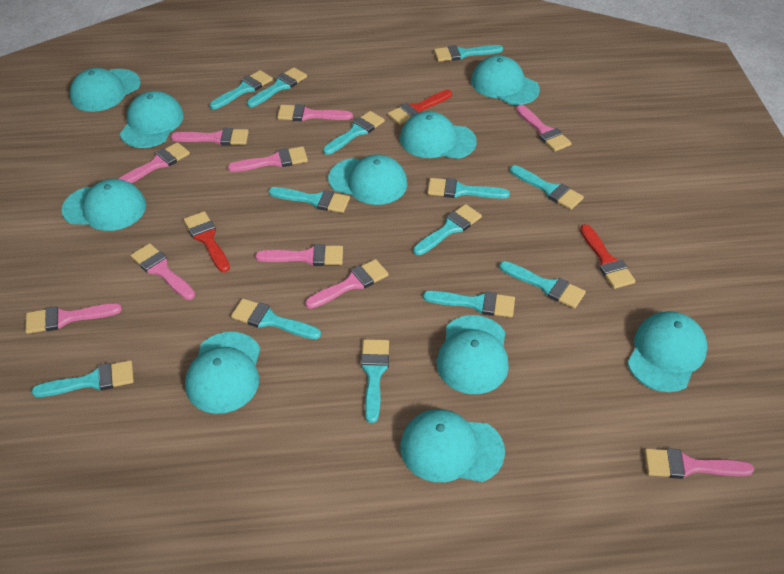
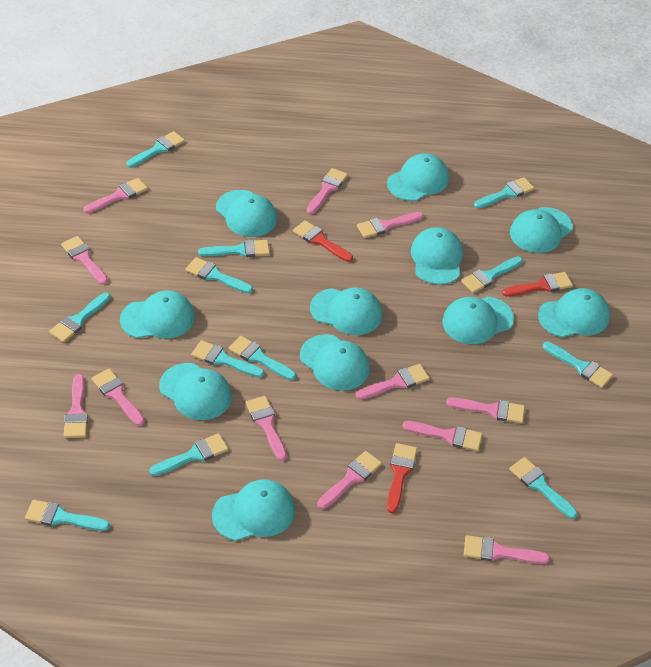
pink brush: [25,303,122,334] [119,142,190,183] [131,243,195,300] [171,128,249,146] [228,146,308,172] [255,244,343,266] [277,104,353,121] [305,259,389,309] [516,105,572,152] [645,448,754,479] = 10 -> [61,236,108,285] [64,374,88,438] [83,178,148,213] [92,369,145,426] [246,396,287,461] [307,168,348,214] [317,451,382,509] [356,364,430,400] [357,212,424,238] [402,421,482,451] [446,397,525,423] [464,535,550,564] = 12
turquoise brush: [32,360,134,397] [210,70,273,109] [231,299,321,339] [247,67,307,107] [269,187,350,213] [323,111,385,155] [361,339,389,423] [413,204,482,255] [423,291,515,317] [427,178,510,199] [434,45,503,62] [499,261,586,308] [510,165,584,210] = 13 -> [25,500,110,531] [49,293,110,342] [127,131,185,168] [149,433,228,476] [186,257,253,294] [191,340,264,378] [198,239,270,257] [228,336,296,380] [461,256,523,293] [474,177,535,209] [509,457,578,519] [543,342,613,388] = 12
turquoise cap: [62,179,146,231] [70,68,140,112] [120,91,184,148] [185,332,260,414] [328,155,407,205] [400,111,477,159] [400,409,505,482] [437,315,509,394] [471,55,540,105] [627,311,708,392] = 10 -> [120,291,195,338] [159,363,232,420] [212,479,295,541] [216,190,277,237] [300,334,370,391] [310,288,383,335] [387,153,449,201] [411,227,463,285] [442,297,514,344] [510,207,573,253] [538,288,610,337] = 11

